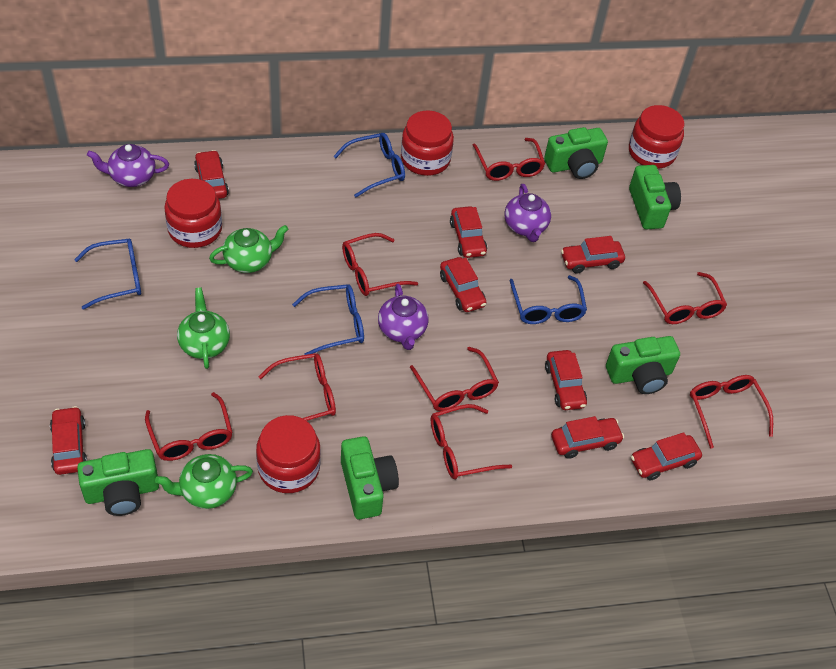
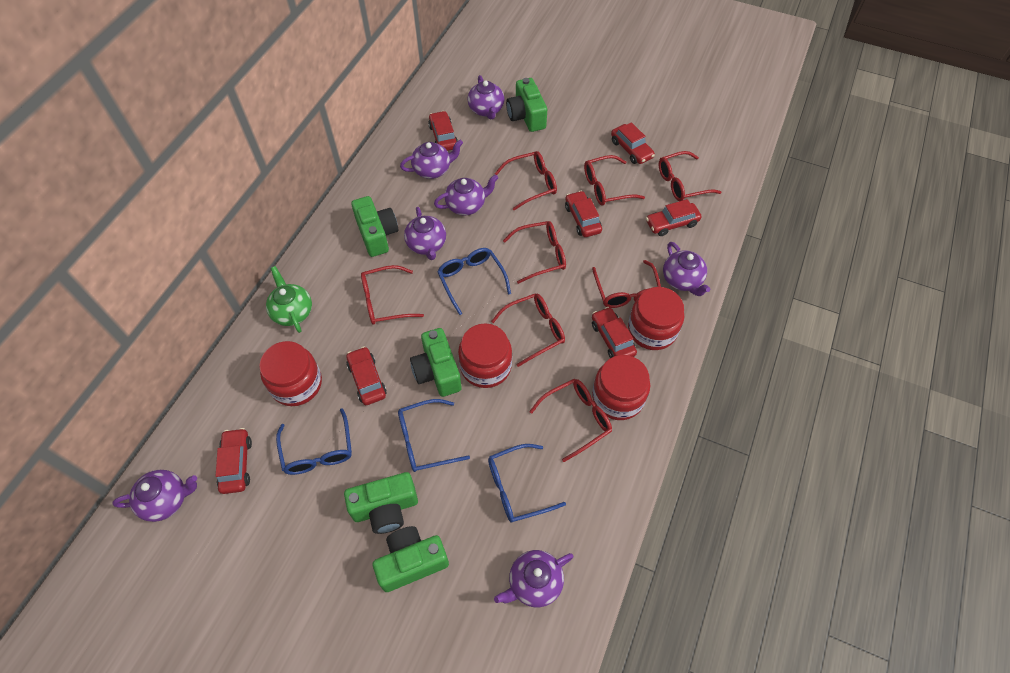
green teapot: [155,454,253,509] [177,287,230,369] [209,225,288,273] = 3 -> [266,266,312,333] = 1
purple teapot: [87,144,169,187] [378,284,429,350] [504,184,551,242] = 3 -> [112,470,197,522] [400,140,463,179] [404,207,446,260] [434,174,498,215] [467,75,504,119] [494,550,574,608] [663,242,710,296] = 7
red car: [50,406,87,475] [194,150,229,199] [440,257,487,312] [450,206,487,258] [545,350,587,410] [551,416,624,459] [561,236,625,273] [631,432,702,481] = 8 -> [216,428,252,494] [346,346,387,405] [428,111,458,151] [565,191,602,237] [592,307,637,358] [611,122,655,164] [646,199,702,236] = 7

